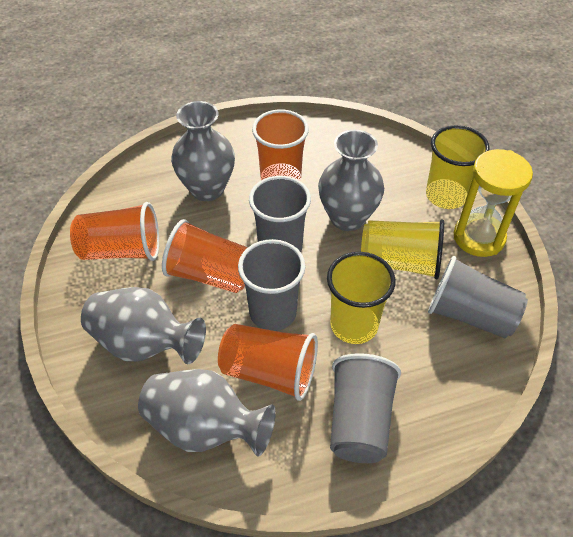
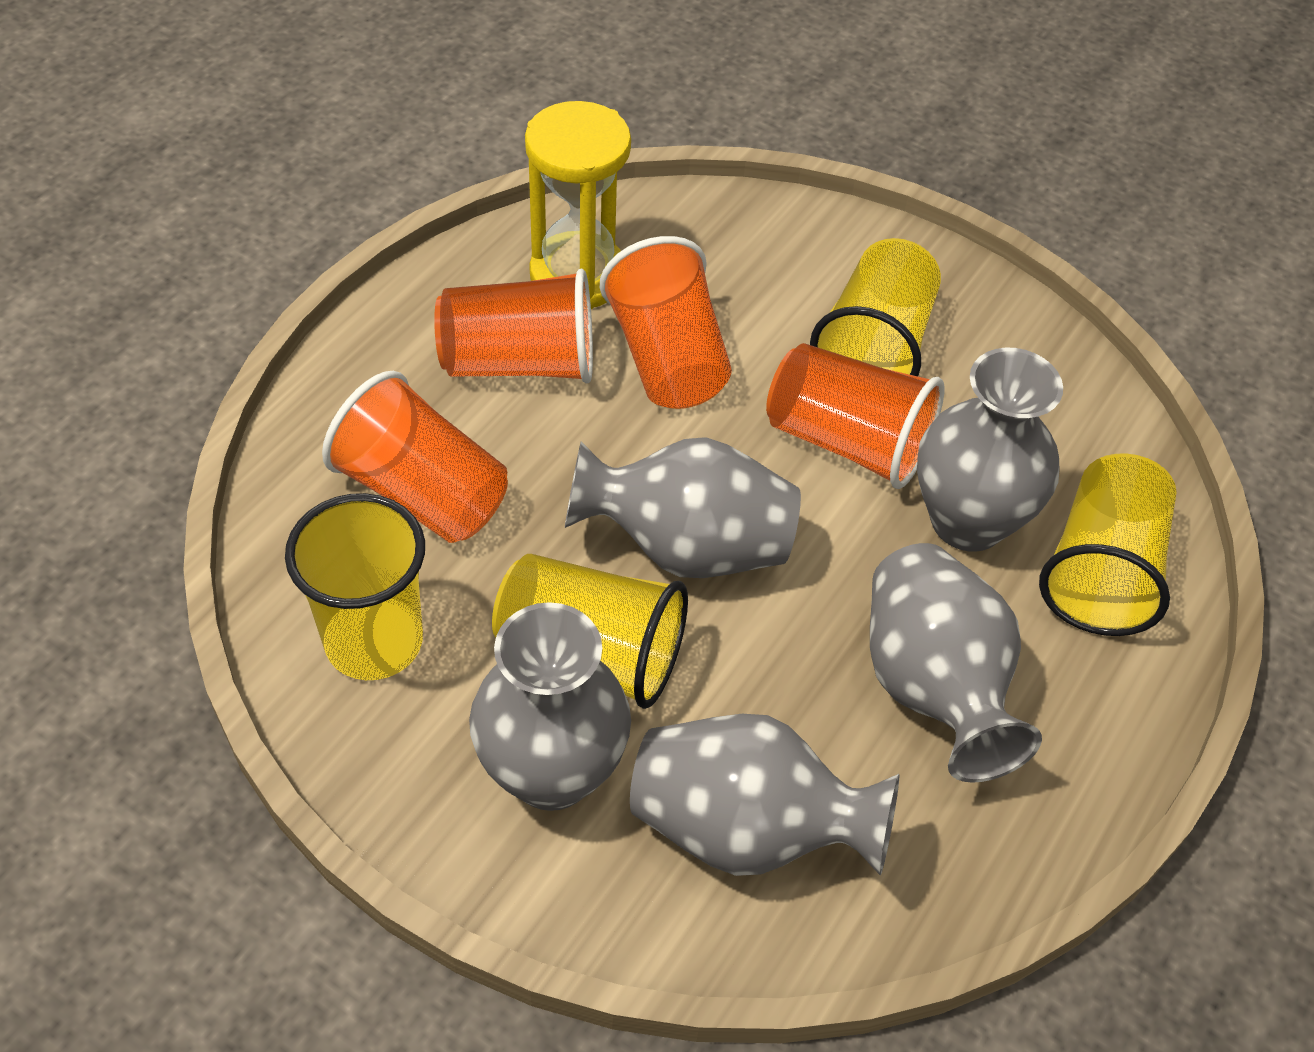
grey cup: [238,239,306,331] [249,176,311,252] [330,353,401,463] [428,256,528,338] = 4 -> none = 0
grey vase: [81,287,206,364] [138,369,276,457] [171,101,235,201] [318,130,384,231] = 4 -> [469,602,631,811] [565,437,801,578] [630,714,899,876] [870,543,1042,783] [917,348,1063,552] = 5
yellow cup: [327,252,396,344] [361,219,444,279] [426,125,490,209] = 3 -> [285,493,425,680] [492,554,688,709] [810,238,941,376] [1039,453,1177,636] = 4

